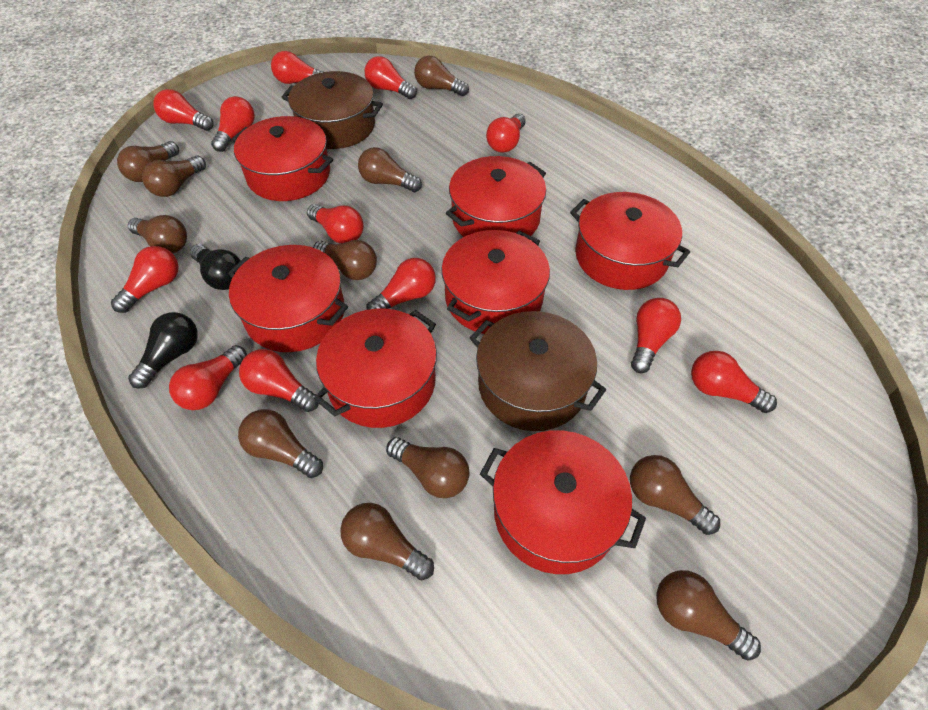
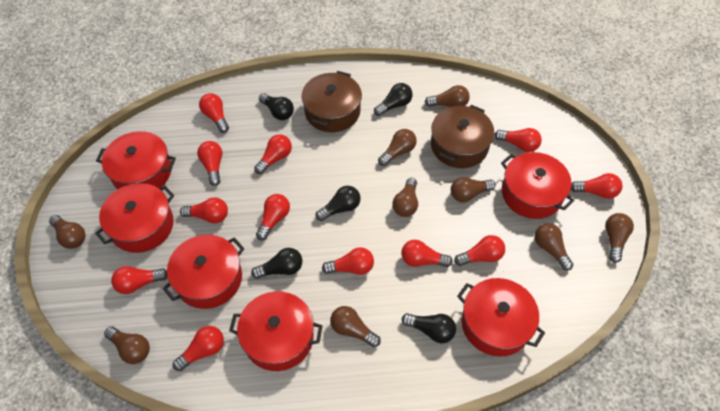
black light bulb: [128,312,198,389] [190,244,241,290] = 2 -> [251,248,302,279] [259,93,294,120] [315,186,361,221] [374,83,413,116] [402,313,456,343] = 5
brown light bulb: [117,141,179,182] [128,215,187,253] [142,155,206,197] [238,409,323,478] [313,240,377,280] [340,503,434,580] [358,147,422,192] [386,437,469,498] [414,56,469,96] [630,455,720,535] [656,570,761,661] = 11 -> [49,215,86,249] [104,326,150,364] [330,306,381,347] [378,129,417,166] [392,178,418,217] [424,85,470,107] [451,177,496,202] [535,223,573,271] [605,213,634,263] = 9
red pot: [228,245,348,352] [232,116,333,201] [314,309,437,428] [441,230,550,334] [446,156,546,237] [480,430,646,574] [570,192,690,290] = 7 -> [95,183,174,253] [96,131,176,190] [163,235,245,309] [229,291,322,371] [457,278,545,357] [501,152,574,219] = 6

